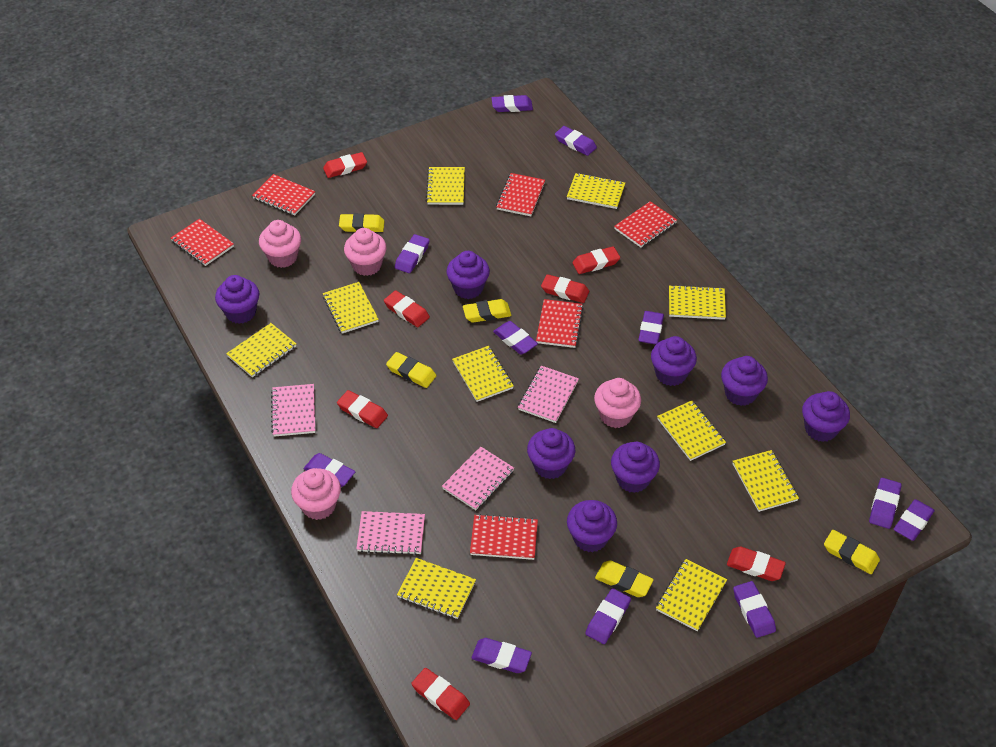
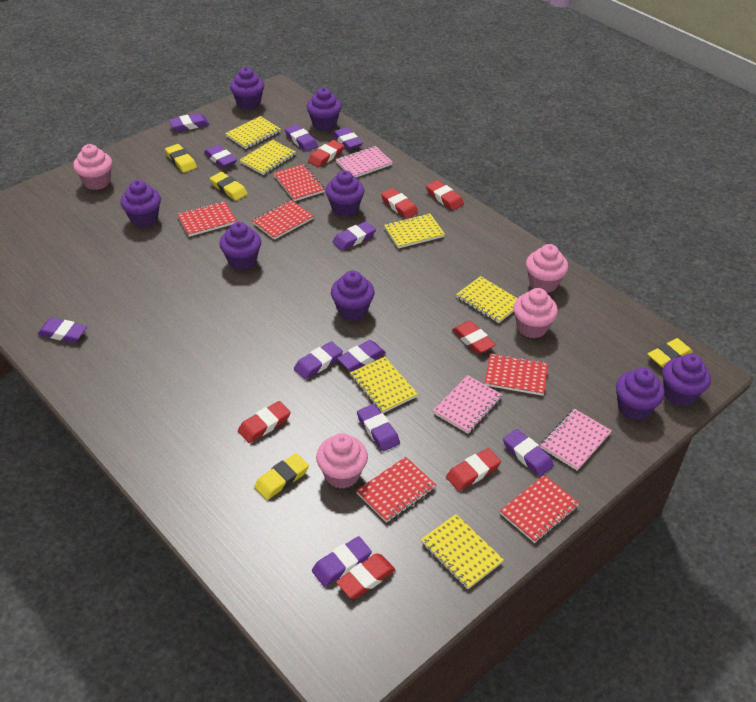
pink notebook: [271,384,315,437] [356,511,425,555] [442,446,514,510] [518,366,579,423] = 4 -> [336,146,393,177] [433,375,502,434] [540,409,612,471] = 3
yellow eraser: [339,213,385,232] [386,352,436,388] [463,299,512,323] [595,561,654,597] [824,530,880,574] = 5 -> [165,144,197,173] [210,172,248,201] [254,453,309,500] [648,338,693,368] = 4
yellow notebook: [226,323,296,377] [323,282,379,333] [397,558,476,619] [426,167,465,205] [452,346,514,402] [567,173,625,209] [656,559,727,631] [657,401,726,461] [669,285,726,320] [732,450,799,512] = 10 -> [225,116,281,149] [240,140,296,175] [350,357,418,413] [384,213,445,249] [421,514,504,589] [456,276,517,323] = 6

